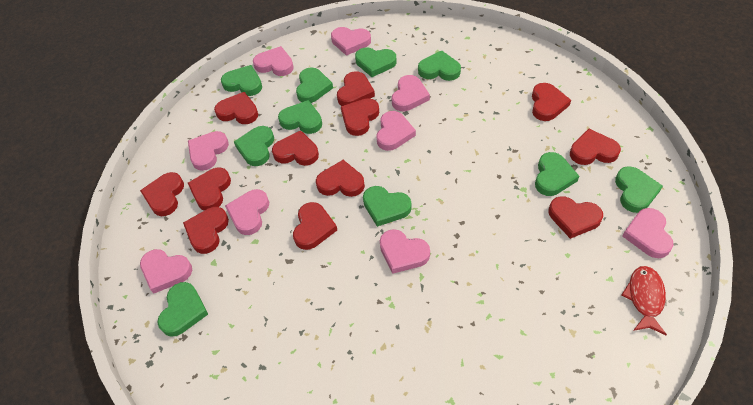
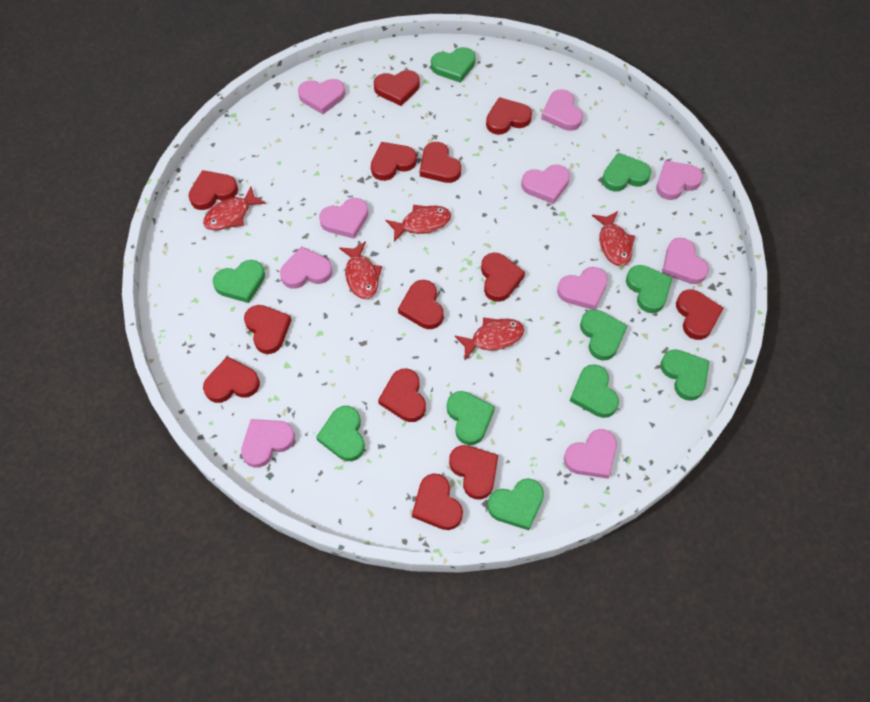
pink heart: [140,249,192,294] [188,131,229,171] [225,189,269,235] [253,46,294,76] [331,27,371,56] [376,111,416,151] [380,229,430,274] [392,75,430,111] [622,208,674,258] = 9 -> [241,419,295,468] [280,246,332,289] [298,79,345,114] [319,198,368,239] [521,165,570,204] [541,89,583,131] [557,267,608,310] [564,429,617,479] [656,160,703,200] [662,238,709,284] = 10
red fish: [622,266,667,336] = 1 -> [203,187,266,230] [339,241,382,299] [386,205,451,242] [455,317,524,360] [592,211,635,266] = 5
red heart: [140,172,184,216] [183,207,229,254] [188,167,231,211] [214,92,258,124] [272,130,319,166] [293,202,337,250] [316,160,365,197] [337,71,375,106] [341,98,379,136] [532,83,571,121] [548,196,603,239] [570,129,621,165] = 12 -> [188,170,238,210] [203,356,260,403] [244,305,291,354] [371,142,417,181] [374,70,420,106] [378,368,426,422] [398,280,443,329] [412,473,463,530] [420,142,461,183] [449,445,498,499] [481,252,525,302] [486,97,532,135] [676,289,724,340] = 13

